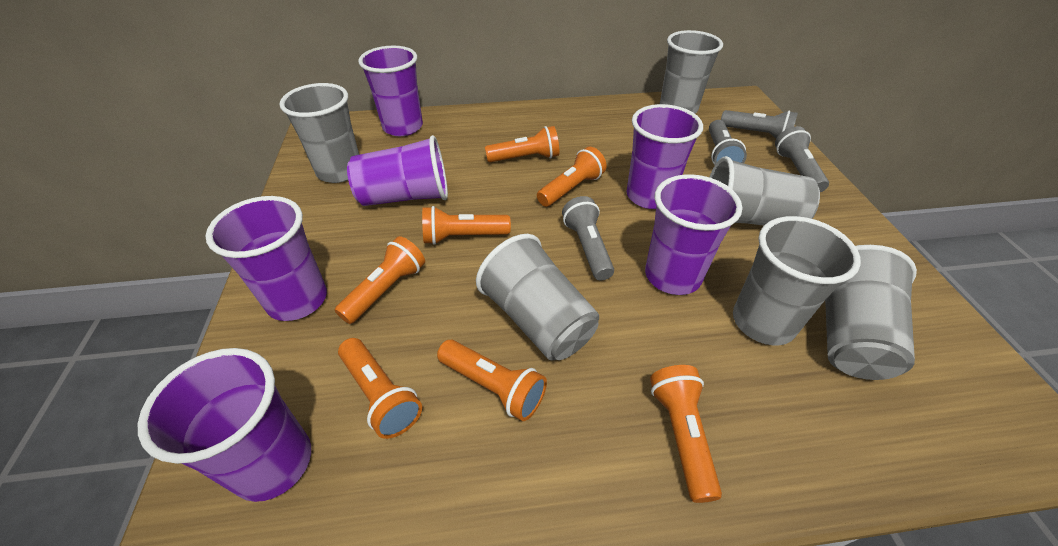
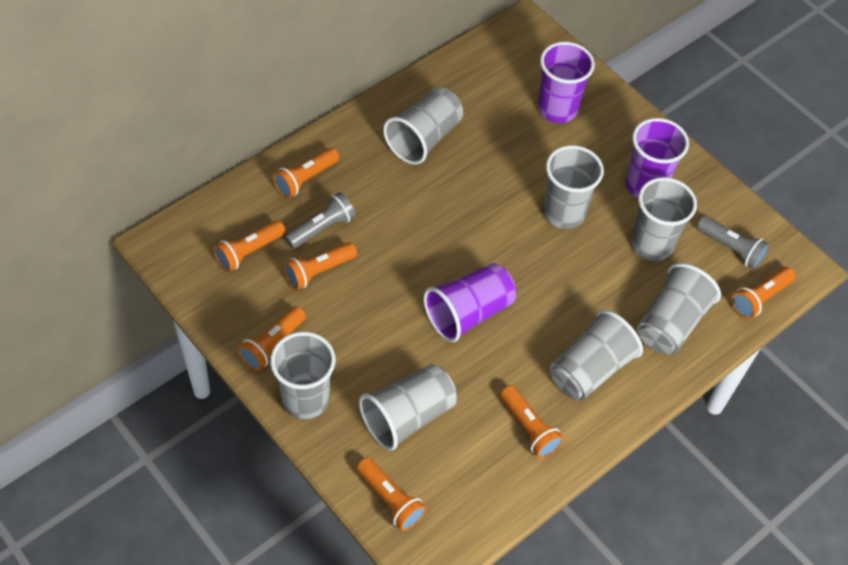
grey cup: [279,83,359,183] [476,234,599,361] [660,30,723,113] [710,156,820,226] [733,216,861,345] [825,245,917,380] = 6 -> [270,332,335,419] [359,364,457,451] [383,87,463,164] [543,145,604,229] [550,310,643,400] [631,177,697,261] [637,263,721,354] = 7
grey flashlight: [562,196,614,281] [709,120,747,165] [721,110,798,138] [775,126,829,192] = 4 -> [285,192,356,248] [697,216,769,269] = 2
purple cup: [138,348,311,502] [206,196,327,321] [347,135,448,206] [358,46,423,136] [626,104,703,209] [645,174,742,295] = 6 -> [424,263,516,342] [538,42,595,123] [625,118,689,198] = 3

